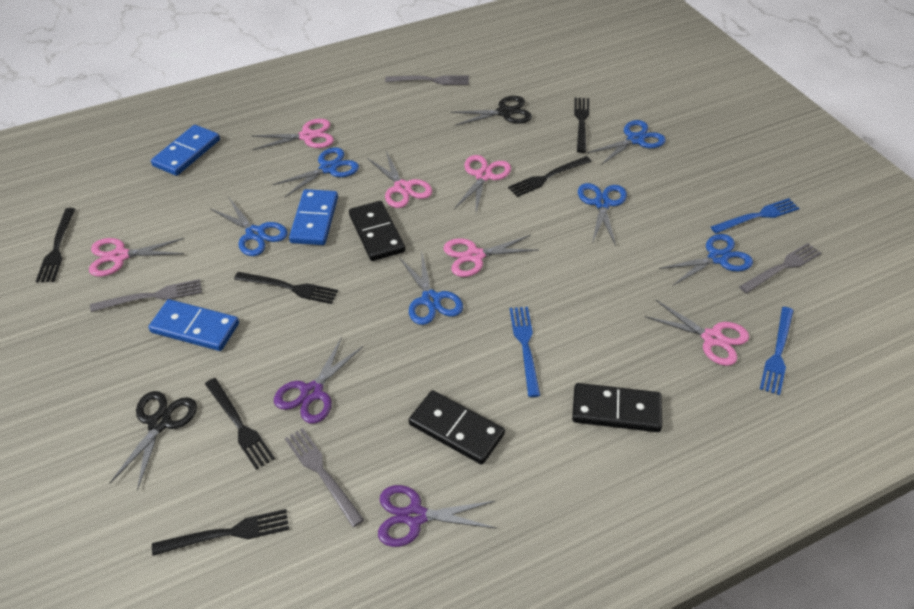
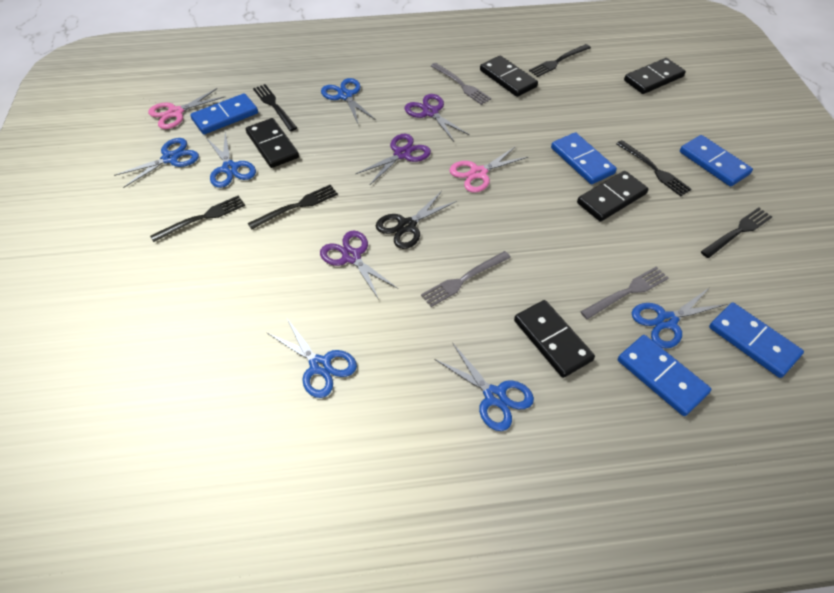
black domino: [349,201,405,261] [409,390,505,465] [572,383,662,432] = 3 -> [246,118,299,168] [480,55,538,97] [514,300,595,378] [577,171,648,222] [624,58,686,94] = 5
black scissors: [110,391,197,490] [451,96,532,126] = 2 -> [376,191,457,249] = 1
blue domino: [148,299,239,351] [151,125,220,176] [289,189,338,245] = 3 -> [190,93,258,134] [551,132,617,184] [618,335,711,416] [680,135,753,187] [709,303,804,378] = 5
blue fork: [510,307,540,397] [711,198,799,233] [760,307,794,395] = 3 -> none = 0
grey fork: [90,279,202,312] [285,428,364,527] [385,75,469,85] [739,243,821,293] = 4 -> [421,251,511,307] [431,63,491,105] [580,266,668,320] = 3
pink scissors: [89,238,184,277] [251,119,334,150] [367,151,432,208] [443,235,538,277] [454,155,511,213] [644,300,749,366] = 6 -> [148,88,225,129] [449,146,528,193] = 2
purple scissors: [274,337,363,424] [378,485,497,547] = 2 -> [320,231,398,300] [356,134,431,186] [405,94,470,142] = 3

